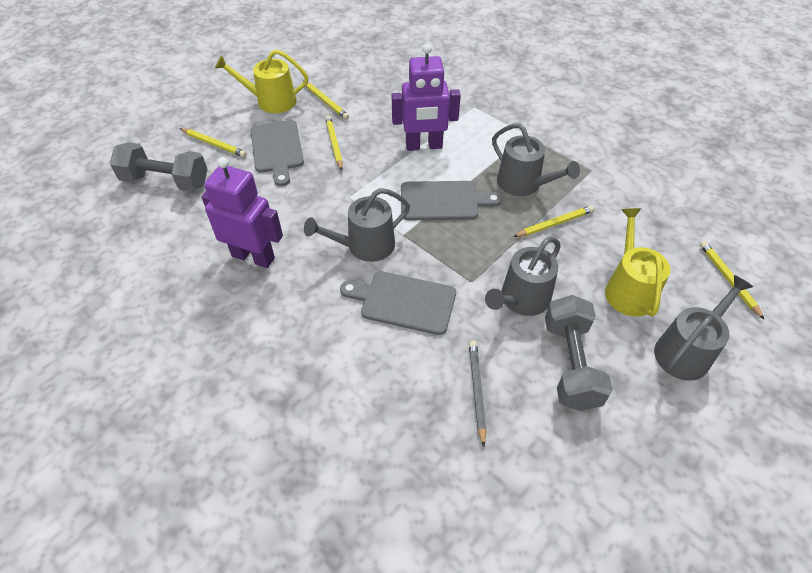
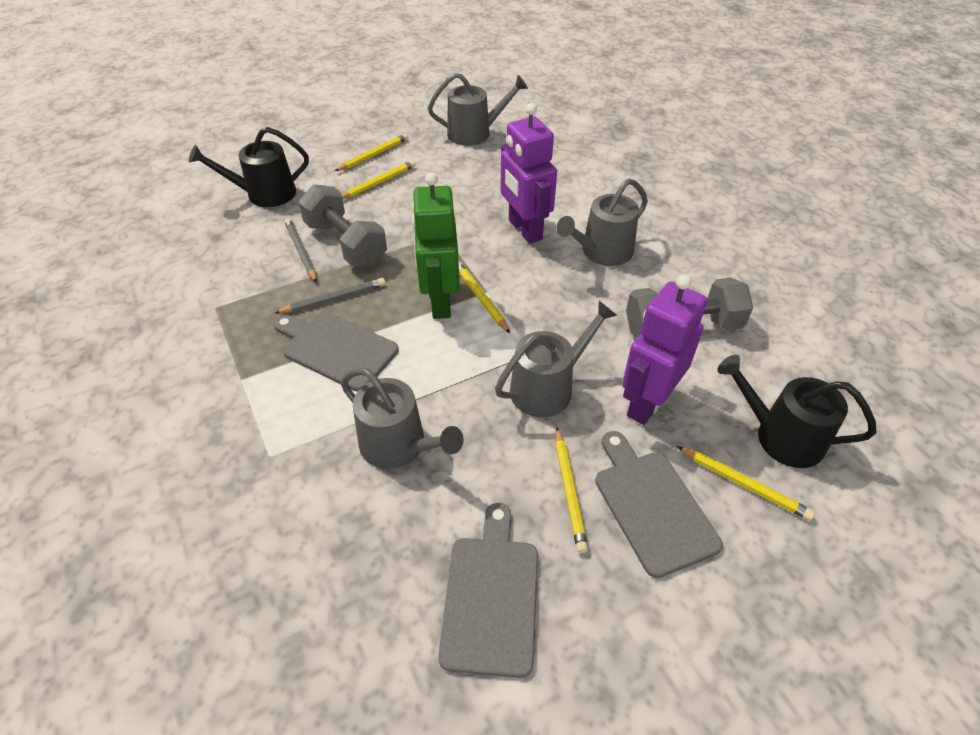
black watering can: none = 0 -> [189,127,309,207] [718,355,877,468] = 2
green robot: none = 0 -> [411,172,460,319] = 1
grey pencil: [469,341,487,447] = 1 -> [275,278,386,313] [284,218,317,283] = 2
yellow watering can: [215,49,308,113] [605,208,670,317] = 2 -> none = 0

